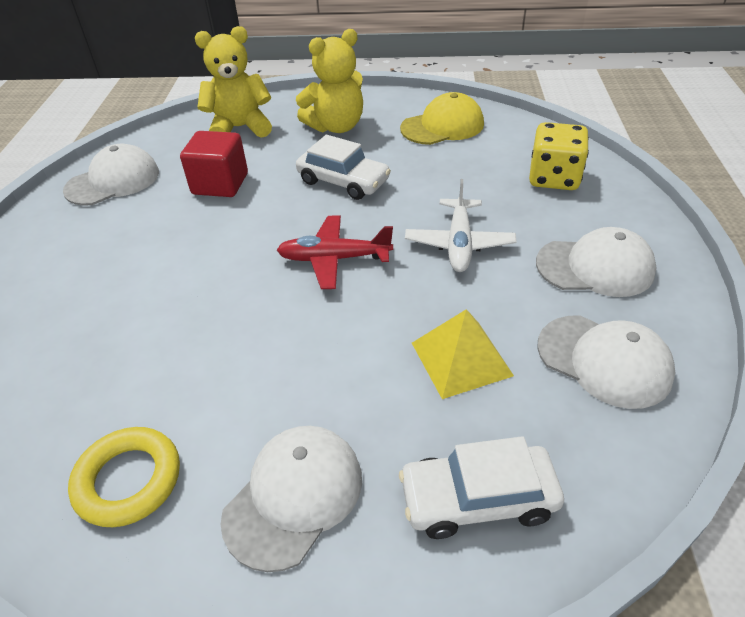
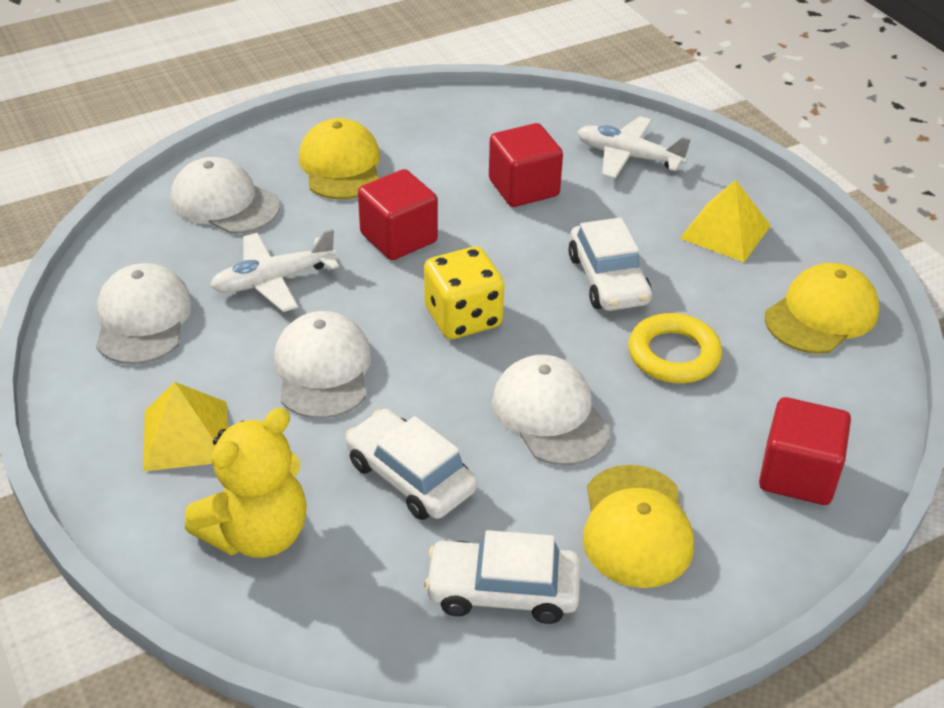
red cube: [180,131,248,197] = 1 -> [358,169,438,260] [489,123,563,207] [759,397,851,505] = 3
red plane: [277,215,393,289] = 1 -> none = 0
white car: [296,135,391,200] [399,436,564,539] = 2 -> [346,409,477,520] [424,530,580,624] [568,217,652,311] = 3
white plane: [405,179,517,272] = 1 -> [210,229,339,312] [577,116,691,179] = 2
yellow cap: [400,92,484,145] = 1 -> [299,118,380,199] [583,465,694,588] [765,263,879,354] = 3
yellow pyramid: [412,309,514,399] = 1 -> [143,382,228,471] [680,180,771,262] = 2
yellow teddy bear: [195,26,272,138] [296,29,363,133] = 2 -> [185,408,307,558] = 1

